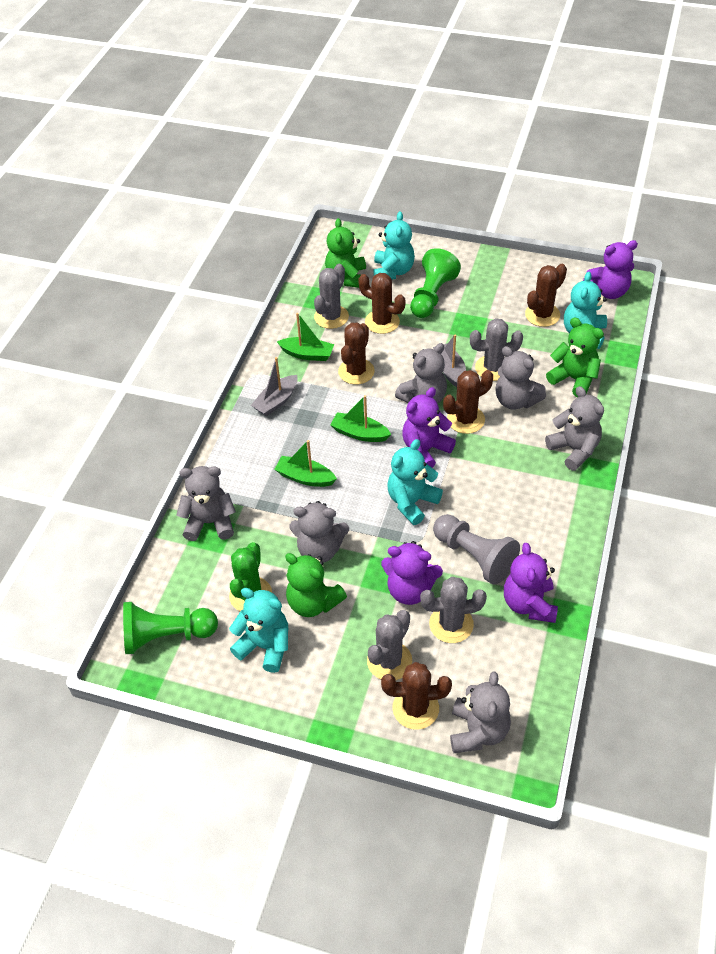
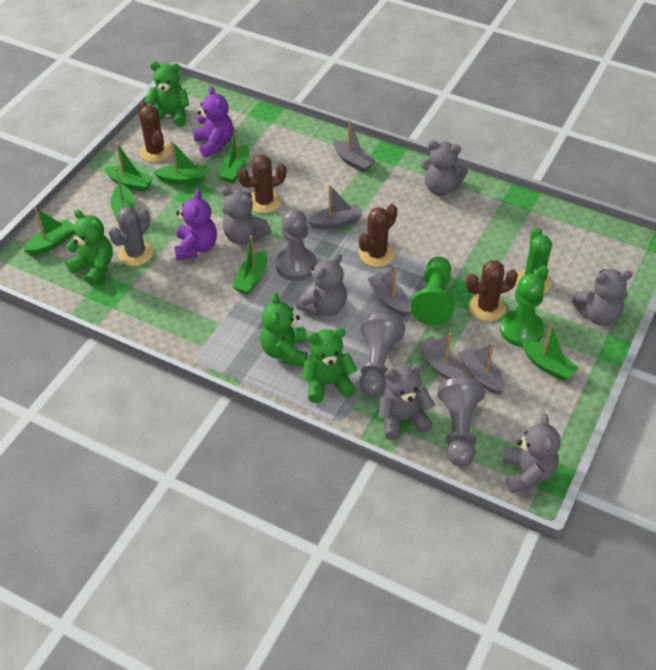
brown cactus: [338,322,375,385] [358,273,405,334] [381,662,452,730] [443,370,493,434] [525,264,567,327] = 5 -> [138,102,172,162] [238,155,287,213] [359,204,397,267] [466,260,518,321] = 4
green boat: [274,440,337,487] [277,313,334,361] [331,395,391,442] = 3 -> [24,207,74,256] [104,143,154,192] [111,168,135,222] [153,140,207,184] [219,127,249,183] [232,236,267,295] [522,324,579,381] = 7
green teddy bear: [285,553,347,617] [325,218,366,288] [546,318,604,397] = 3 -> [65,209,113,286] [145,61,189,127] [260,292,308,367] [302,328,357,403] = 4
grey boat: [251,357,298,416] [433,334,466,387] = 2 -> [307,185,362,229] [333,119,375,172] [367,265,410,316] [418,333,464,380] [459,343,505,395] = 5
grey cactus: [314,264,349,329] [367,610,412,680] [420,577,487,643] [470,318,523,381] = 4 -> [109,206,153,266] = 1
grey pawn: [433,514,520,585] = 1 -> [276,209,317,281] [359,313,405,396] [438,378,485,467] = 3
purple teddy bear: [381,541,443,605] [402,387,456,468] [504,543,558,623] [583,240,638,299] = 4 -> [174,189,217,260] [193,86,234,158] = 2
turquoise teddy bear: [229,588,288,673] [373,211,415,280] [387,439,443,525] [564,272,607,349] = 4 -> none = 0

